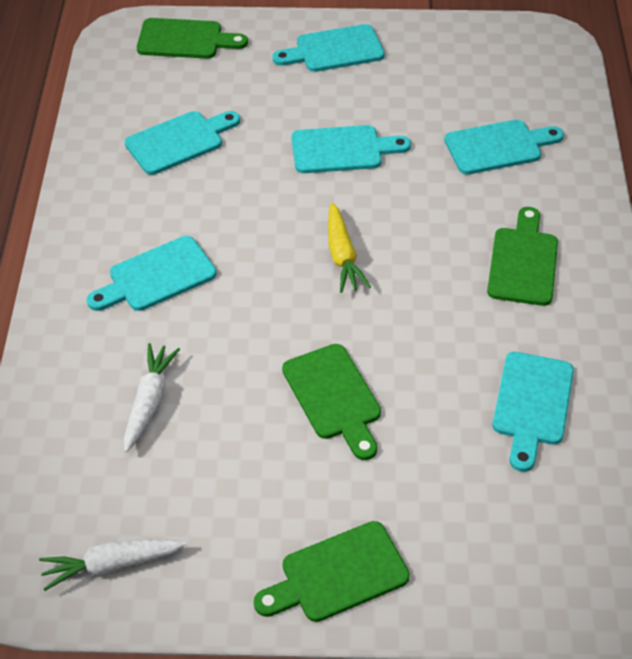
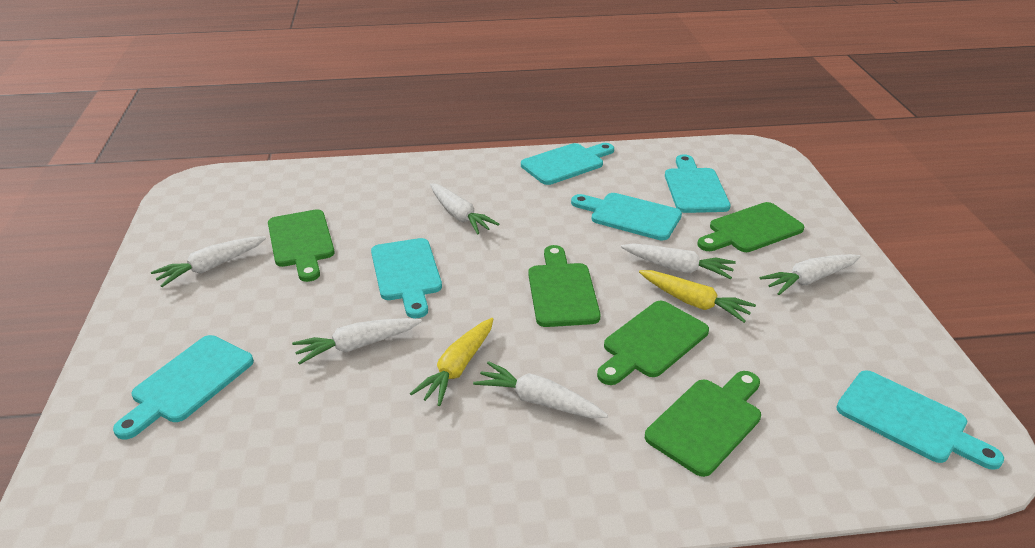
green cutting board: [137,18,248,59] [254,521,410,622] [282,344,381,460] [487,207,558,306] = 4 -> [268,209,335,282] [528,245,601,327] [597,301,709,385] [645,371,761,477] [697,202,804,252] = 5
white carrot: [39,539,187,591] [124,343,180,452] = 2 -> [151,236,266,287] [292,318,422,365] [430,183,500,234] [473,361,608,418] [621,243,736,279] [760,254,861,295] = 6
yellow carrot: [328,203,371,293] = 1 -> [410,318,493,406] [639,270,756,323] = 2

